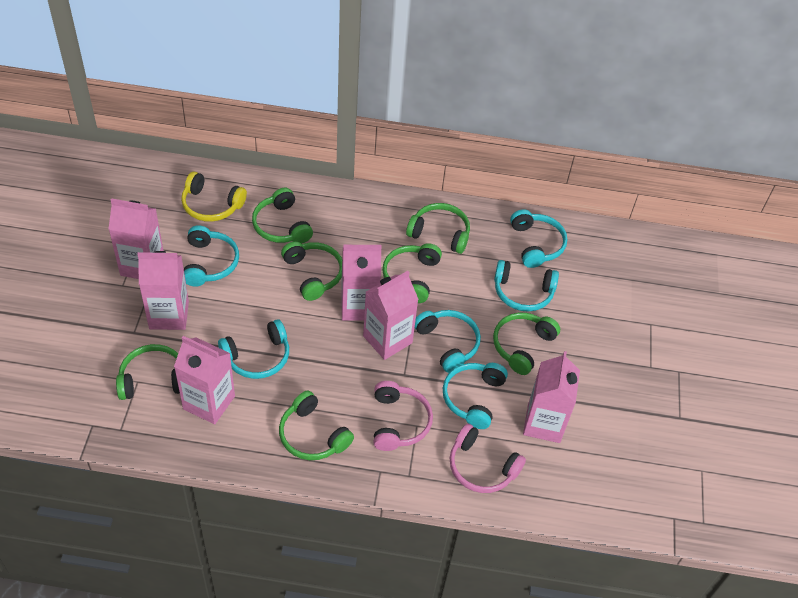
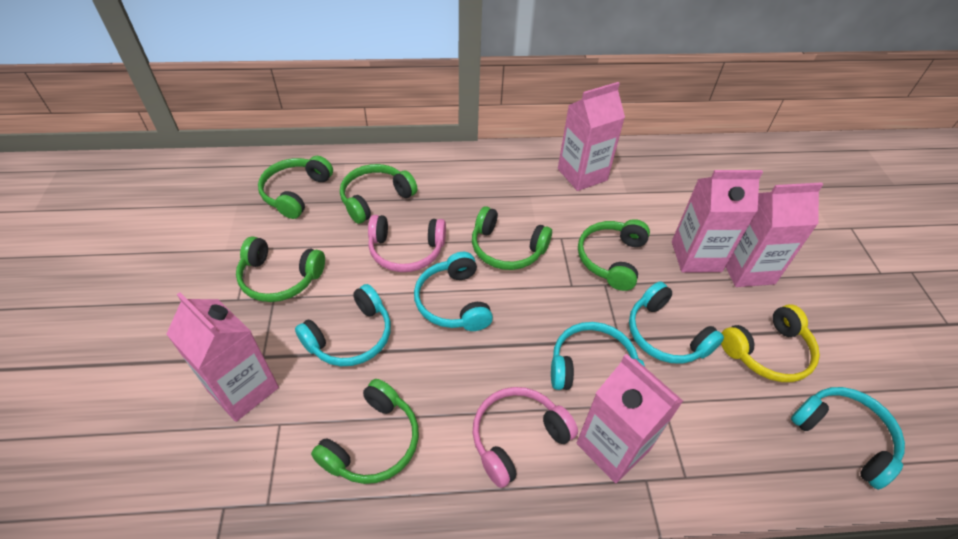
green headphones: [116,344,180,400] [252,188,313,244] [279,390,354,460] [281,241,342,301] [382,243,442,303] [406,203,470,254] [493,313,560,375] = 7 -> [236,236,325,302] [258,156,333,219] [311,379,419,484] [340,164,418,224] [472,206,552,270] [578,219,650,291] = 6
pink carton: [109,198,164,279] [137,251,189,330] [174,336,235,424] [341,245,382,321] [363,271,418,360] [523,351,580,443] = 6 -> [166,292,279,422] [558,82,625,191] [576,354,683,483] [672,170,763,273] [726,182,823,287] = 5
turquoise headphones: [184,225,239,287] [218,319,289,379] [415,310,481,373] [443,363,508,429] [494,260,559,312] [510,210,567,268] = 6 -> [295,284,391,366] [414,252,493,331] [551,322,645,390] [629,281,724,364] [791,387,905,490] = 5

